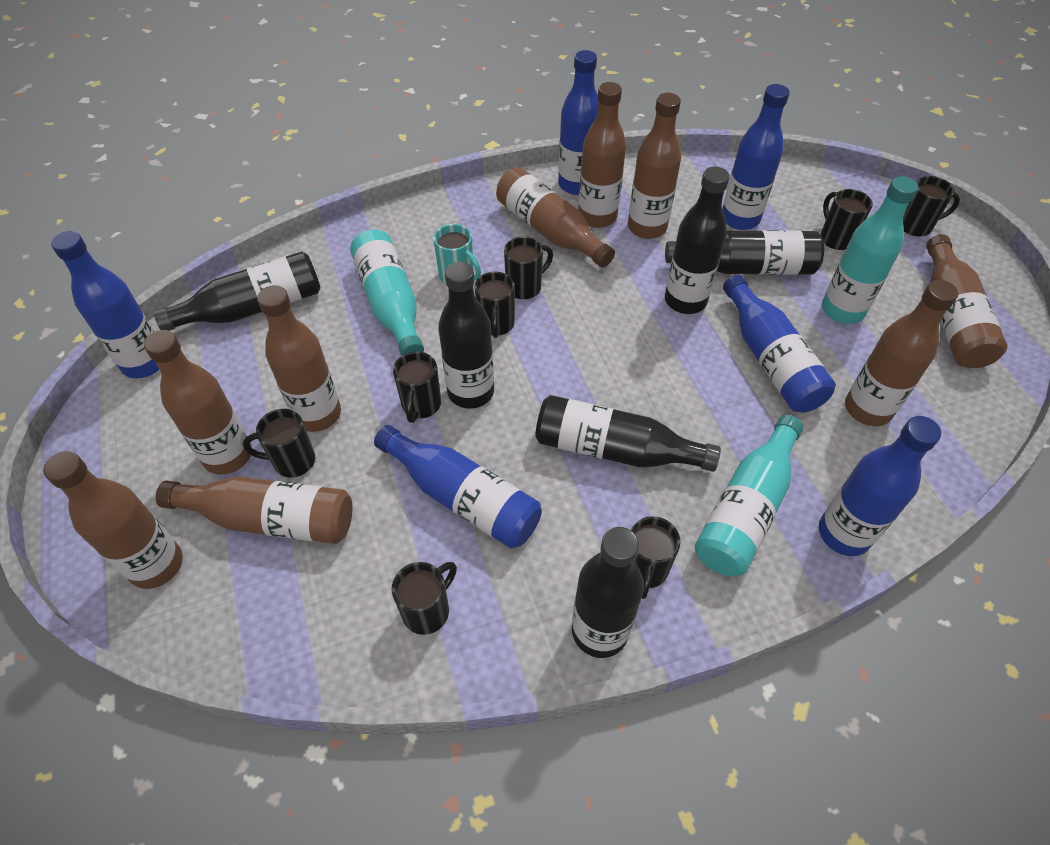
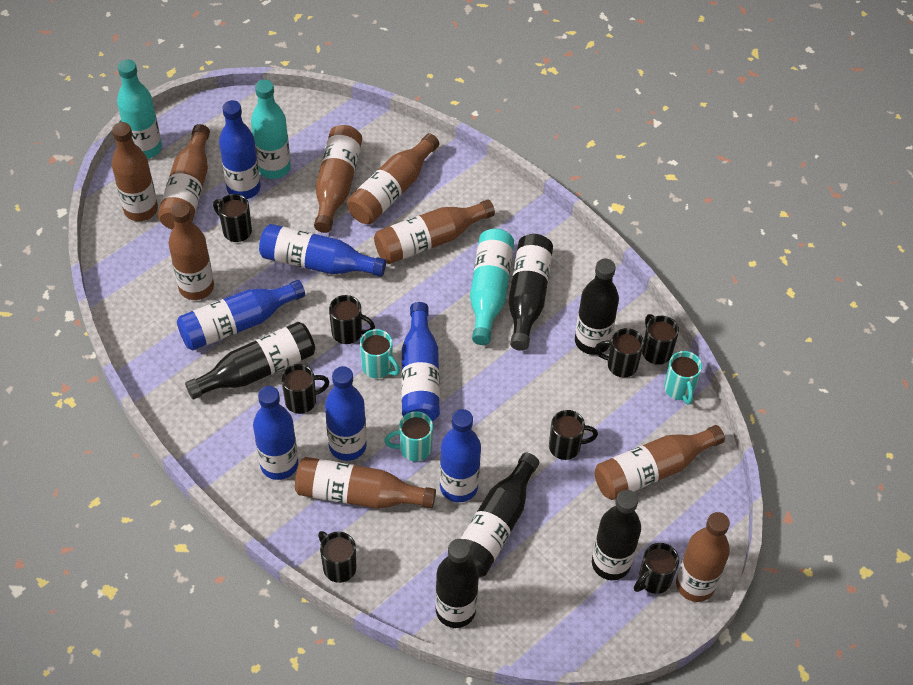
blue bottle: [51,231,160,378] [374,425,542,549] [558,50,599,195] [722,84,790,230] [723,275,836,412] [819,416,941,556] = 6 -> [177,280,305,350] [219,100,261,199] [253,386,298,480] [259,224,386,277] [325,366,367,461] [401,302,440,421] [440,409,481,502] = 7
turquoise mug: [433,224,481,284] = 1 -> [360,329,400,379] [384,411,433,462] [664,351,702,405] = 3

